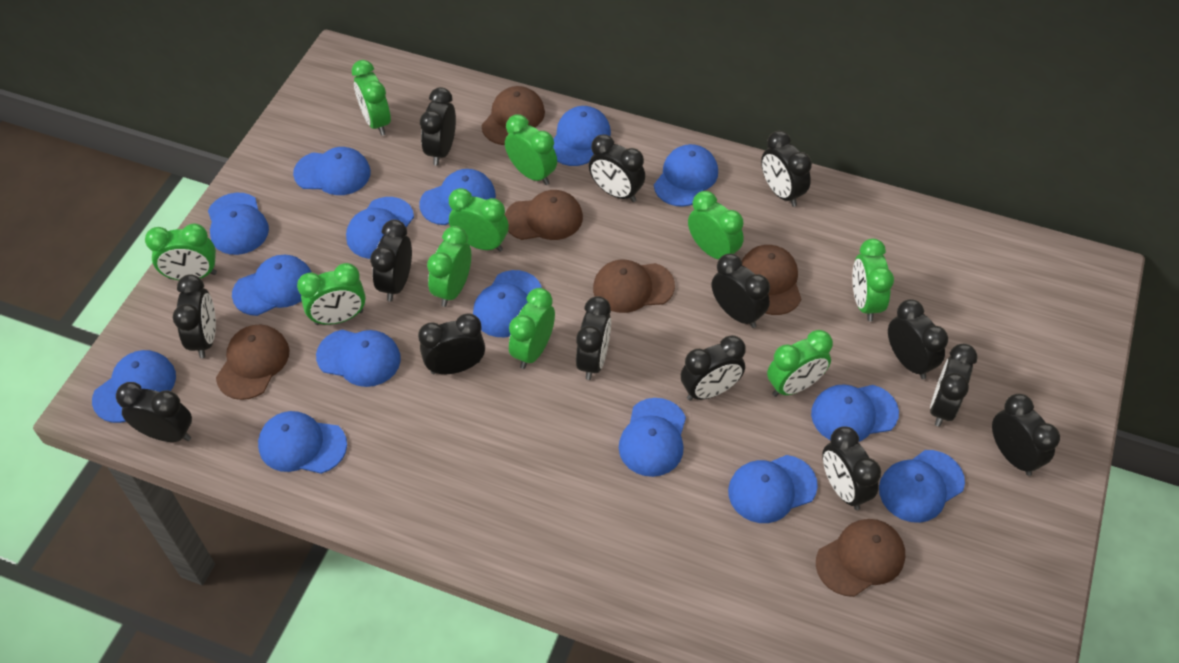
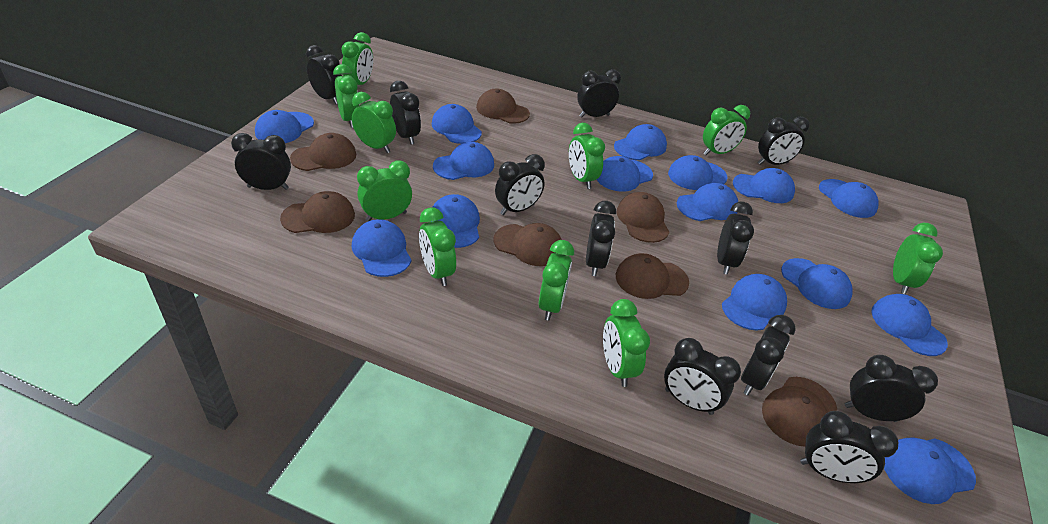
black clock: [116,382,192,442] [173,274,216,358] [370,220,412,301] [418,313,485,374] [420,87,456,166] [576,296,611,380] [589,134,645,202] [681,335,745,401] [712,254,770,328] [761,131,812,207] [822,426,881,510] [888,299,948,379] [930,344,978,426] [992,394,1060,476] = 14 -> [231,133,291,190] [306,45,342,104] [390,81,421,144] [495,154,545,215] [577,69,621,118] [586,201,616,276] [664,338,741,415] [717,202,754,275] [741,315,796,395] [758,117,810,165] [800,411,898,484] [845,355,938,422] = 12
brown cap: [216,325,289,400] [482,86,545,145] [505,190,583,240] [593,260,675,313] [742,245,801,315] [816,519,905,597] = 6 -> [280,191,355,233] [290,133,356,171] [476,89,530,124] [494,223,562,266] [616,253,689,299] [617,192,670,243] [762,377,837,447] = 7

